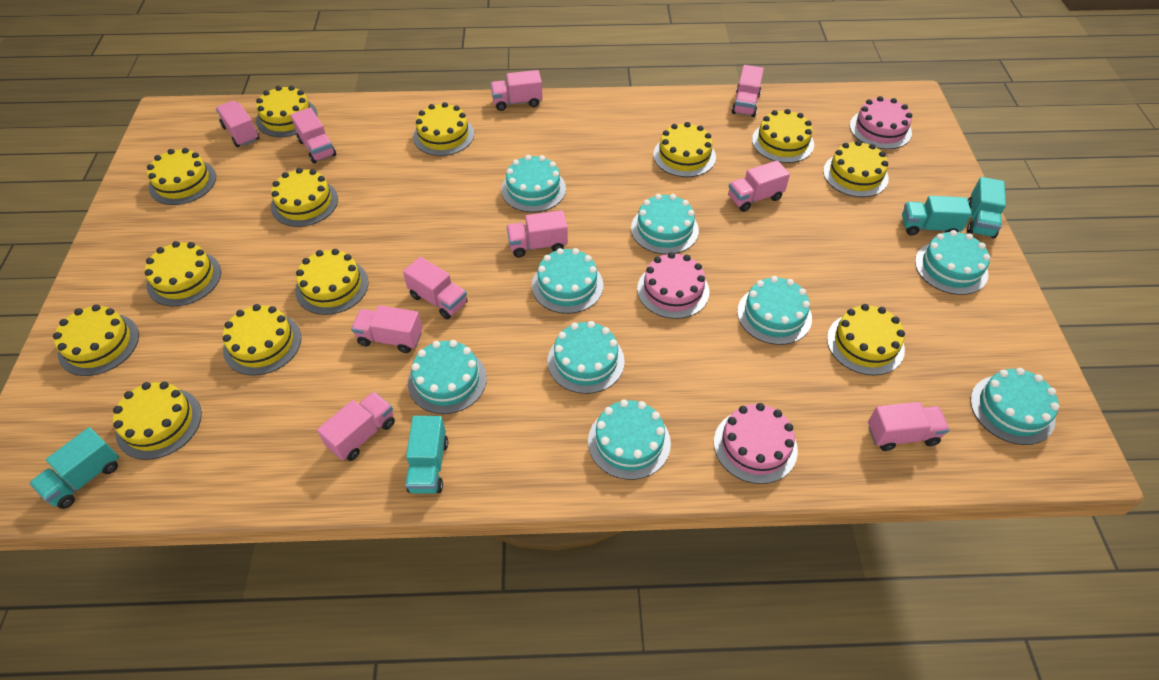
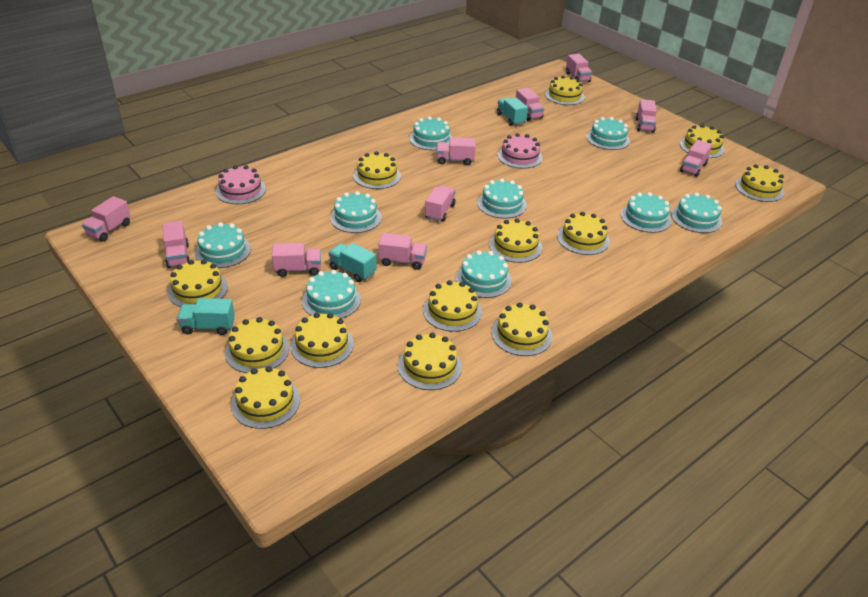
pink cake: [637,252,709,319] [714,403,798,484] [850,96,912,149] = 3 -> [216,165,266,204] [498,133,543,169] = 2
turquoise truck: [29,427,119,509] [405,416,448,494] [902,196,972,236] [967,177,1006,238] = 4 -> [177,298,235,335] [329,243,377,282] [497,98,528,126] = 3

